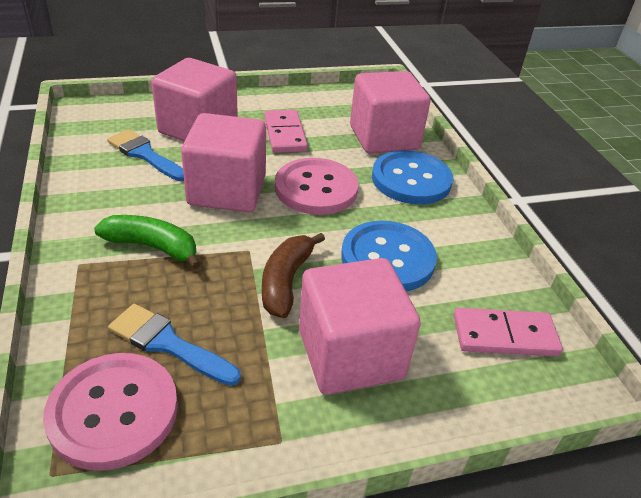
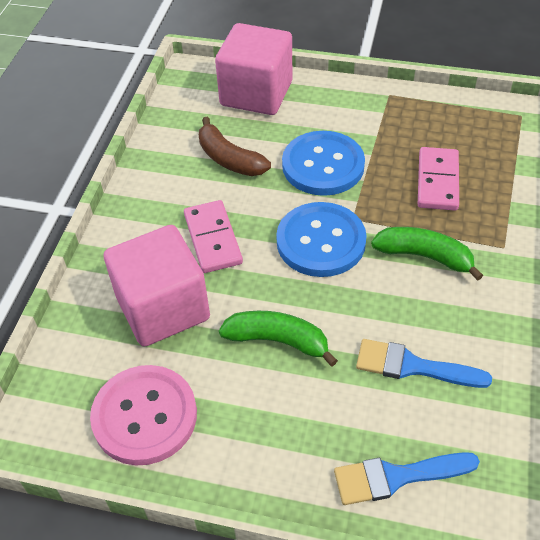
green banana: [94,215,201,269] = 1 -> [219,311,338,366] [371,227,483,281] = 2
pink button: [43,353,178,471] [275,158,359,215] = 2 -> [90,365,197,465] = 1
pink cube: [151,58,238,141] [181,113,266,212] [299,258,421,395] [350,71,431,154] = 4 -> [104,225,210,347] [215,23,292,115] = 2

